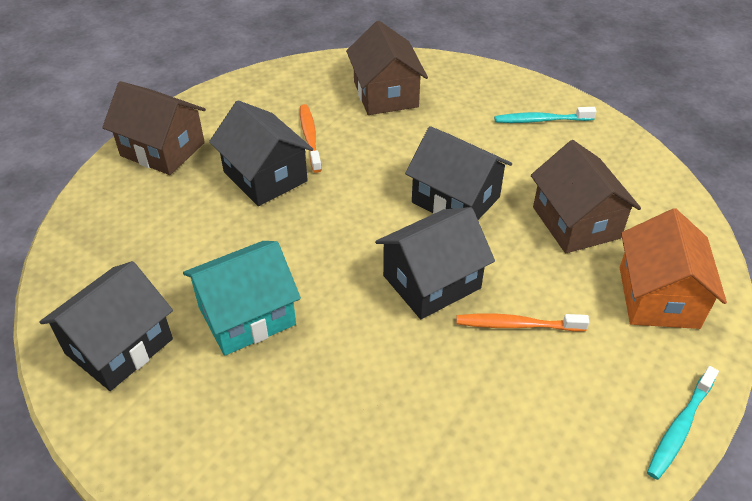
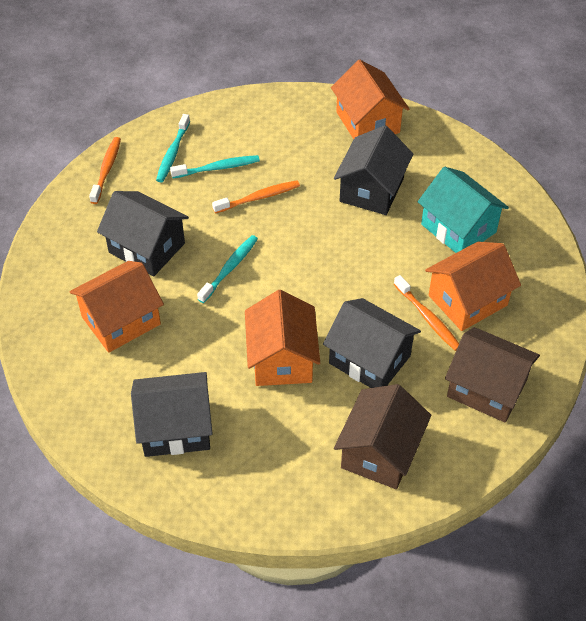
brown house: [102,81,206,175] [346,20,428,115] [531,140,641,253] = 3 -> [334,384,431,489] [445,327,540,423] = 2
orange house: [620,208,727,329] = 1 -> [69,261,164,353] [245,290,320,386] [331,60,409,139] [425,242,521,331] = 4
orange toothbrush: [300,104,322,173] [457,314,589,332] = 2 -> [89,137,121,204] [212,180,300,213] [394,275,459,351] = 3
turquoise toothbrush: [494,107,597,123] [647,366,719,480] = 2 -> [156,114,190,183] [170,155,260,178] [197,235,258,303] = 3

